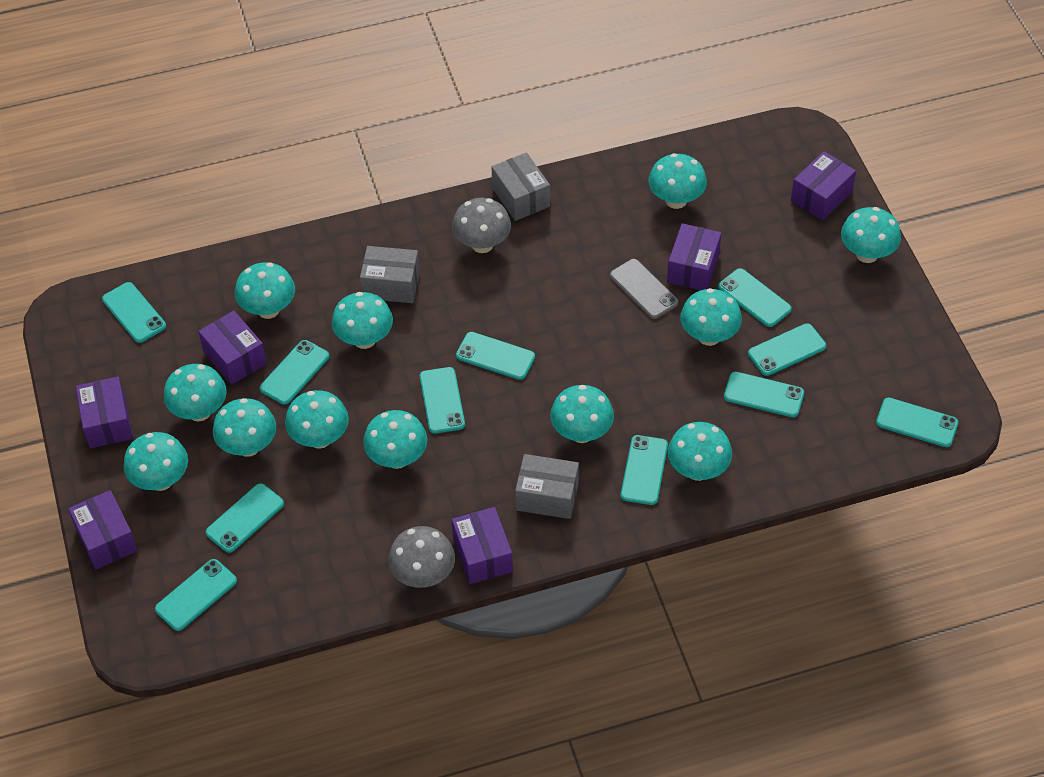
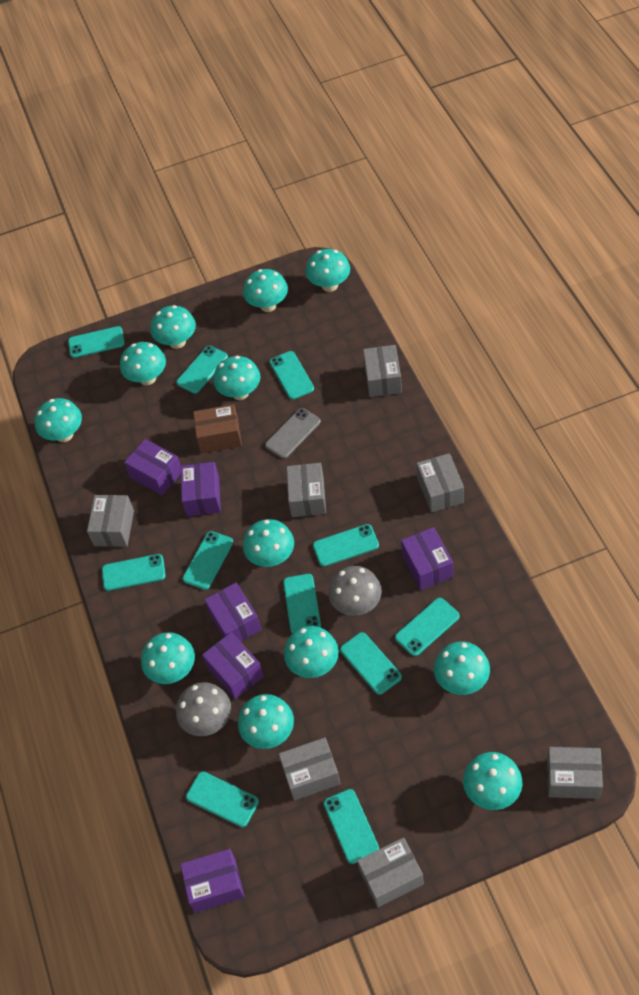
brown box: none = 0 -> [193,404,242,453] = 1
grey box: [360,246,420,303] [491,152,550,221] [515,454,579,519] = 3 -> [87,495,134,547] [279,738,340,800] [287,463,326,517] [357,837,424,907] [363,345,402,397] [417,453,464,513] [547,747,603,799] = 7

